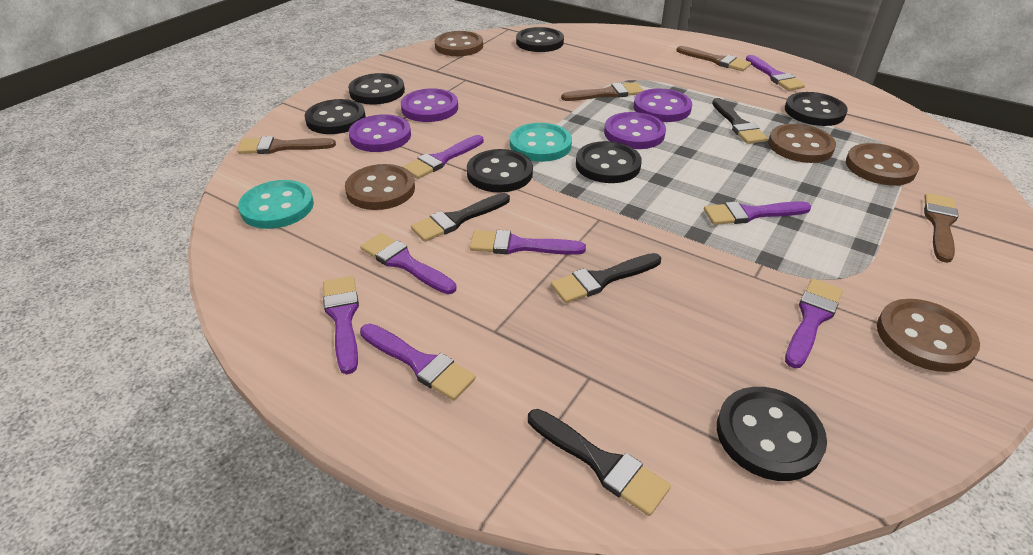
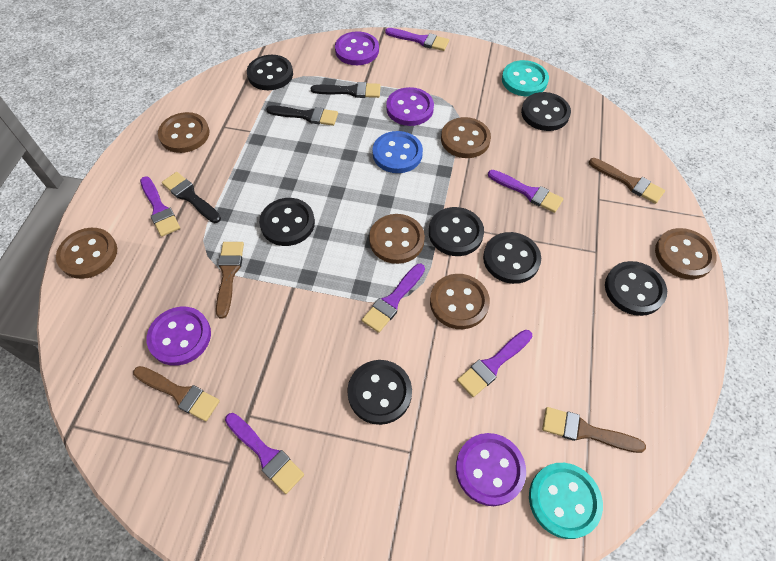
black brush: [411,193,510,242] [528,409,671,516] [551,253,661,303] [712,98,768,144] = 4 -> [162,172,221,223] [266,106,338,126] [311,82,381,98] = 3
blue button: none = 0 -> [372,131,423,173] = 1
brown button: [345,164,415,210] [434,31,483,56] [768,124,836,163] [846,143,919,185] [877,299,980,372] = 5 -> [56,228,117,279] [158,112,209,153] [369,214,425,264] [430,274,490,329] [441,117,491,158] [655,228,717,279] = 6
purple brush: [323,276,359,374] [360,233,457,294] [360,324,476,401] [403,135,484,179] [470,230,586,255] [704,201,812,225] [746,55,805,91] [785,279,843,368] = 8 -> [140,176,180,237] [225,413,304,494] [362,264,425,333] [385,28,449,51] [457,330,532,397] [488,170,563,213] = 6

